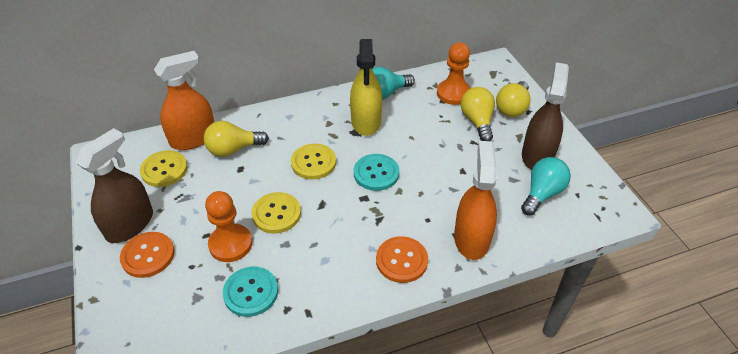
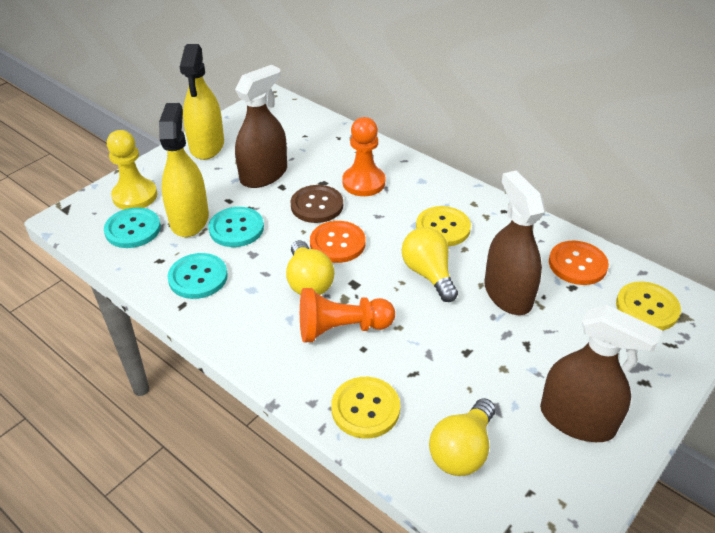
brown button: none = 0 -> [290,185,343,223] = 1
brown spray bottle: [76,128,153,243] [522,62,569,170] = 2 -> [235,65,287,188] [484,170,545,315] [540,305,662,442] = 3
orange spray bottle: [154,51,214,150] [454,141,497,260] = 2 -> none = 0
turquoise button: [223,267,278,317] [354,154,399,191] = 2 -> [104,207,161,248] [168,253,228,299] [208,207,264,247] = 3
turquoise light bulb: [372,67,415,100] [521,157,571,216] = 2 -> none = 0
yellow pawn: none = 0 -> [107,130,157,210] = 1
yellow spray bottle: [350,39,382,136] = 1 -> [159,103,209,237] [180,44,224,160] = 2

